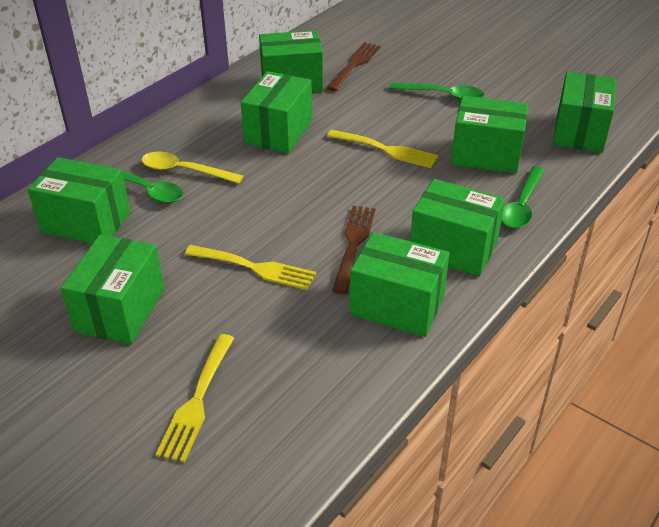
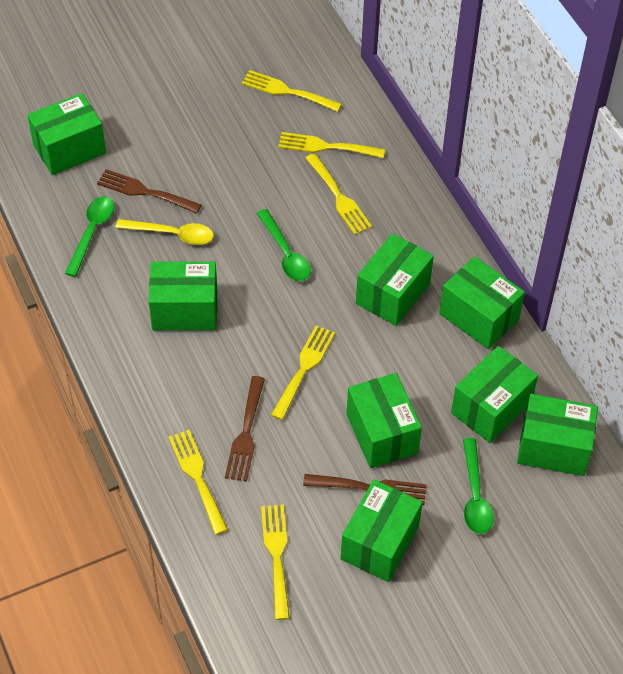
brown fork: [327,42,380,91] [332,206,375,294] = 2 -> [97,169,201,214] [225,376,265,482] [303,474,427,505] = 3
yellow fork: [155,334,234,463] [185,245,316,290] [327,130,439,168] = 3 -> [169,430,228,535] [242,70,342,112] [261,504,290,620] [271,325,335,420] [278,132,385,158] [306,153,372,235] = 6

